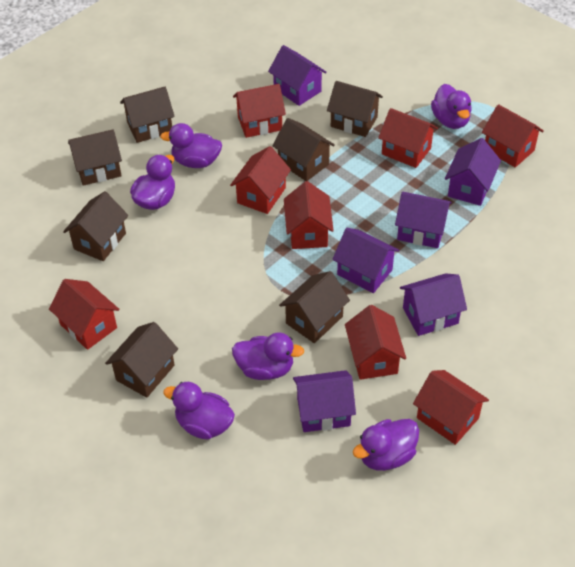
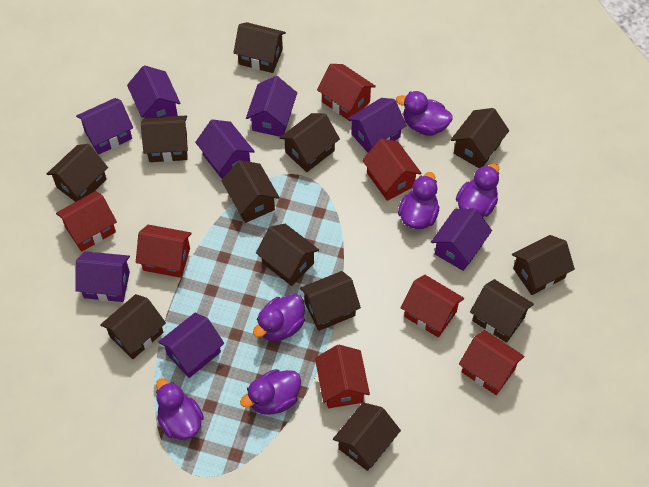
brown house: [63,191,128,261] [68,129,122,186] [105,322,178,398] [120,87,175,143] [272,118,335,182] [279,271,350,343] [327,81,383,137] = 7 -> [47,144,108,202] [100,294,166,359] [141,116,188,162] [221,160,280,223] [233,22,286,73] [256,224,319,286] [279,113,340,172] [300,271,361,331] [333,402,401,471] [451,108,509,168] [470,279,534,343] [512,235,575,295] = 12
purple house: [268,45,327,106] [293,370,356,432] [332,228,399,293] [395,192,452,248] [400,273,467,336] [445,138,501,206] = 6 -> [75,251,130,302] [76,98,133,155] [127,65,181,118] [158,313,224,378] [195,119,255,179] [246,76,297,137] [347,98,407,153] [431,208,492,271] = 8
red house: [49,279,119,350] [230,146,291,214] [233,84,286,138] [284,181,334,249] [345,305,406,380] [378,108,438,168] [413,370,489,445] [482,104,544,167] = 8 -> [56,191,117,252] [136,225,192,278] [315,345,370,408] [317,64,376,121] [362,139,422,201] [401,275,464,338] [459,330,524,395] = 7

